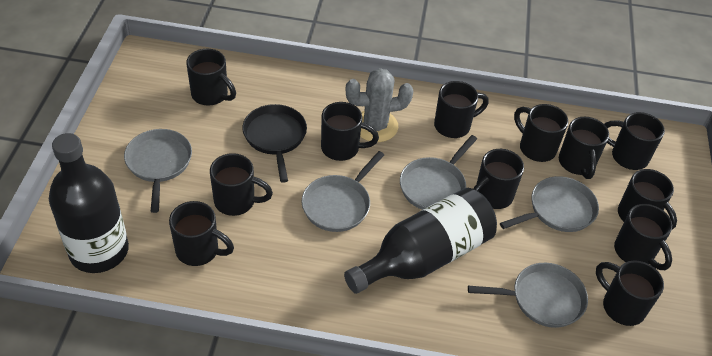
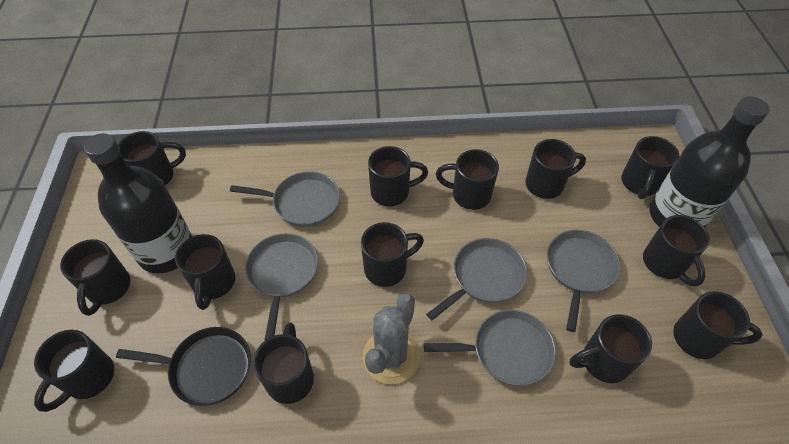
black mug: [169,201,234,266] [186,49,236,106] [210,153,273,216] [321,102,379,161] [434,81,489,138] [473,149,524,209] [514,104,568,162] [559,117,609,179] [596,260,664,326] [604,112,665,170] [614,204,672,270] [618,169,677,230] = 12 -> [34,330,114,412] [60,239,131,316] [118,131,186,185] [175,234,235,310] [253,322,314,404] [361,222,424,287] [368,146,428,206] [436,149,499,210] [525,139,586,199] [570,314,652,383] [621,136,679,199] [643,215,710,287] [673,291,762,359] = 13

